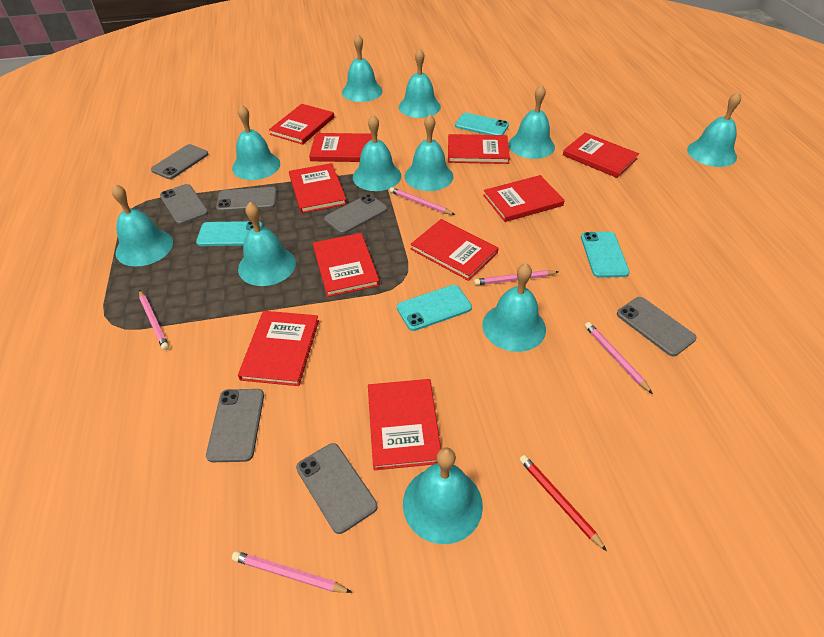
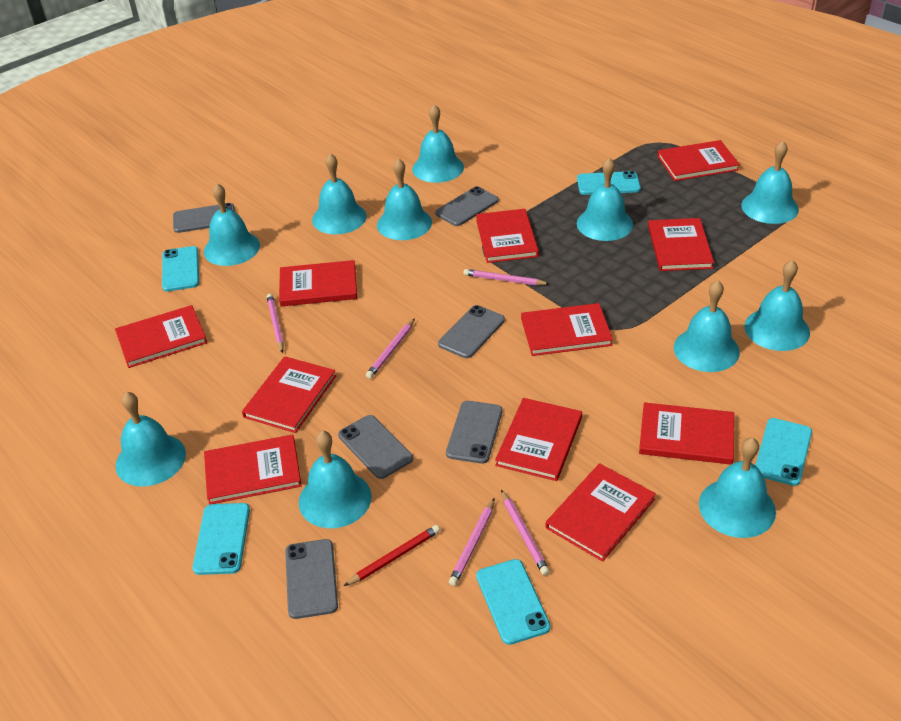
grey phone: [151,144,208,179] [160,184,208,225] [206,389,264,462] [216,187,277,212] [296,443,378,534] [324,194,387,234] [617,297,697,356] = 7 -> [173,203,235,233] [285,539,338,619] [338,415,413,479] [435,186,499,226] [438,305,505,358] [446,401,502,464] = 6
red book: [238,311,319,386] [269,104,334,145] [289,163,347,213] [309,133,372,162] [313,233,380,297] [368,379,441,470] [410,219,498,281] [448,134,510,164] [483,175,565,222] [563,133,639,178] = 10 -> [115,305,207,368] [204,435,302,505] [242,356,336,433] [279,260,357,307] [476,209,539,263] [495,398,582,481] [521,303,613,356] [546,463,656,562] [639,402,734,465] [648,218,714,271] [657,140,740,181] = 11
turquoise phone: [196,221,263,246] [397,285,472,331] [455,113,509,135] [581,232,630,278] = 4 -> [162,246,199,292] [193,503,250,575] [476,559,551,645] [577,171,641,195] [755,418,812,486] = 5

